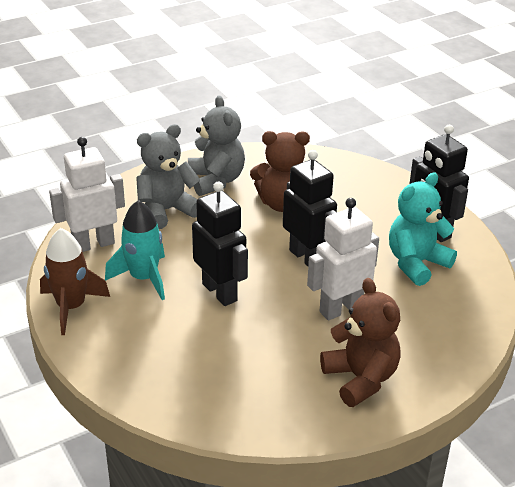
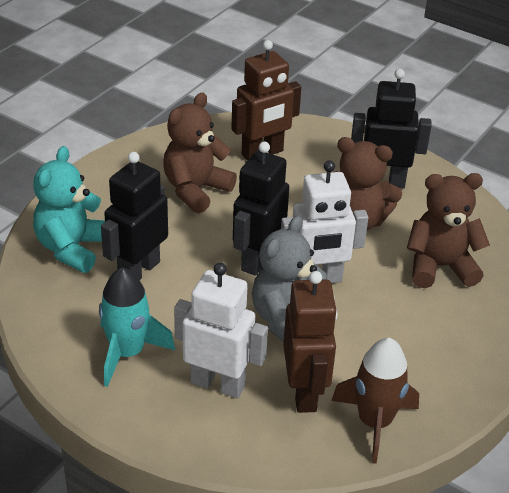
brown robot: none = 0 -> [231,40,301,161] [283,271,338,413] = 2
brown teddy bear: [250,131,310,212] [320,278,401,407] = 2 -> [163,93,237,213] [334,137,402,230] [407,173,490,288] = 3
grey teddy bear: [136,124,201,229] [188,95,245,196] = 2 -> [252,216,327,342] = 1

